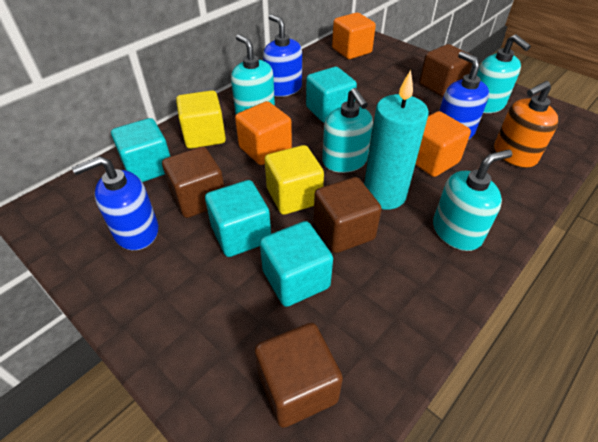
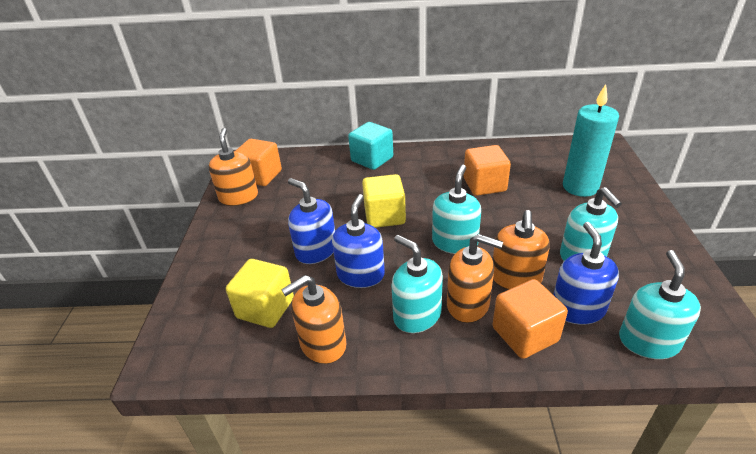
brown cube: [162,147,224,218] [254,323,343,428] [314,177,382,253] [419,44,473,97] = 4 -> none = 0
orange soap dispenser: [494,81,559,168] = 1 -> [209,128,258,206] [281,275,346,364] [447,234,503,323] [493,210,550,290] = 4
turquoise cube: [111,118,171,182] [205,180,271,257] [260,221,333,307] [306,67,357,123] = 4 -> [348,122,393,170] = 1

